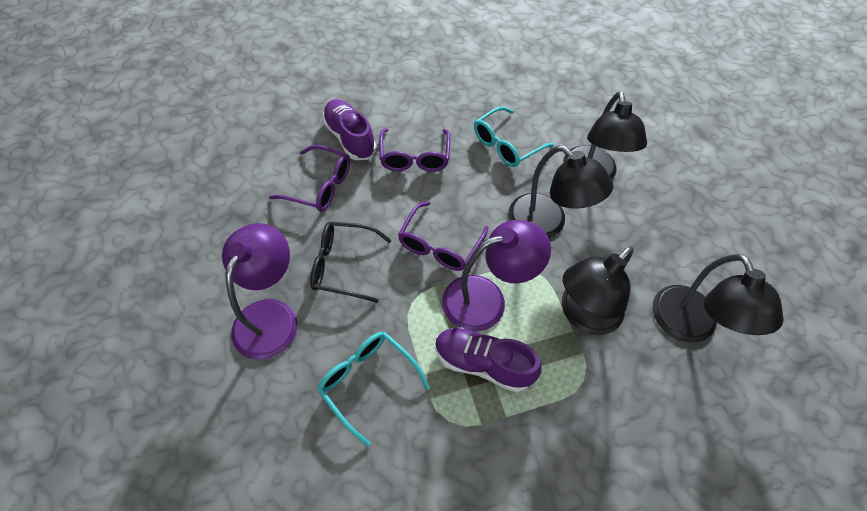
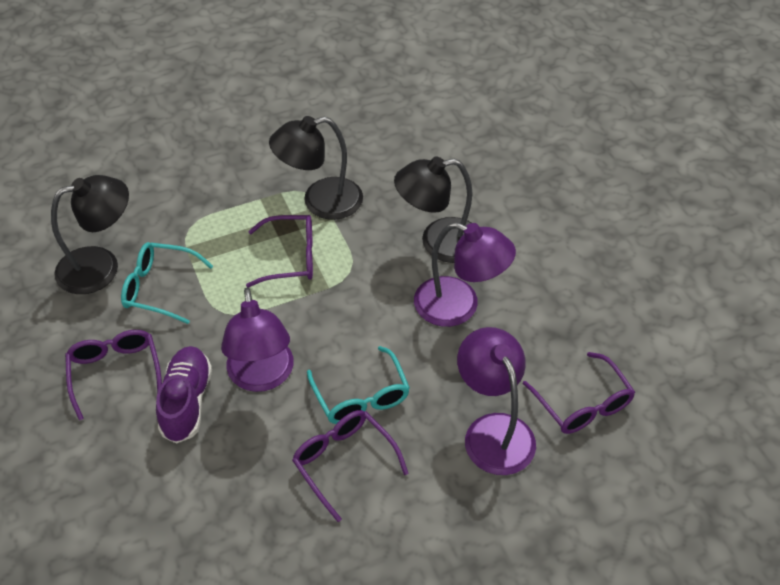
black glasses: [310,221,392,303] = 1 -> none = 0
black lamp: [508,145,613,238] [562,246,633,335] [563,91,647,179] [653,254,784,342] = 4 -> [51,175,129,294] [269,116,363,220] [394,157,473,263] = 3
purple glasses: [269,145,350,212] [379,128,450,172] [398,201,488,271] = 3 -> [65,330,162,420] [246,215,313,287] [292,410,409,522] [523,352,635,434] = 4
purple lamp: [222,223,297,360] [442,220,551,332] = 2 -> [221,287,294,392] [414,222,516,327] [457,327,536,475] = 3
purple shoe: [322,99,376,160] [435,328,542,392] = 2 -> [156,346,212,444] = 1

